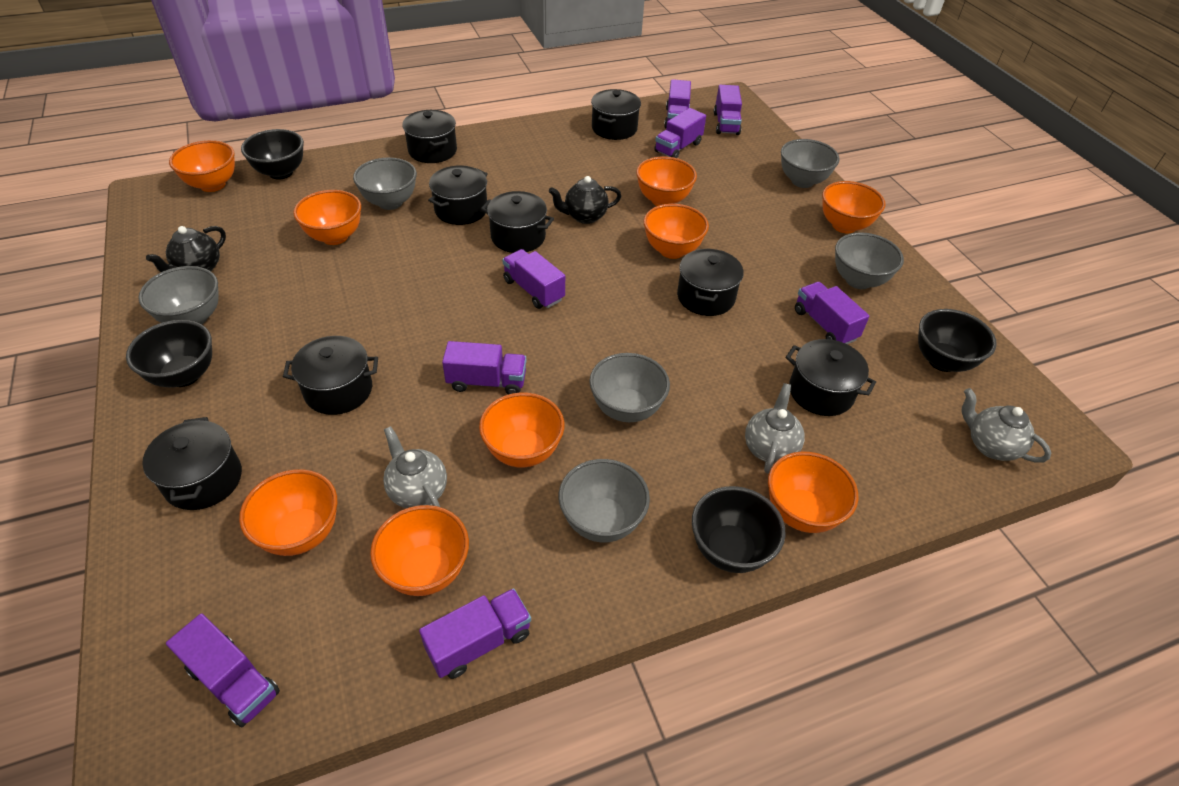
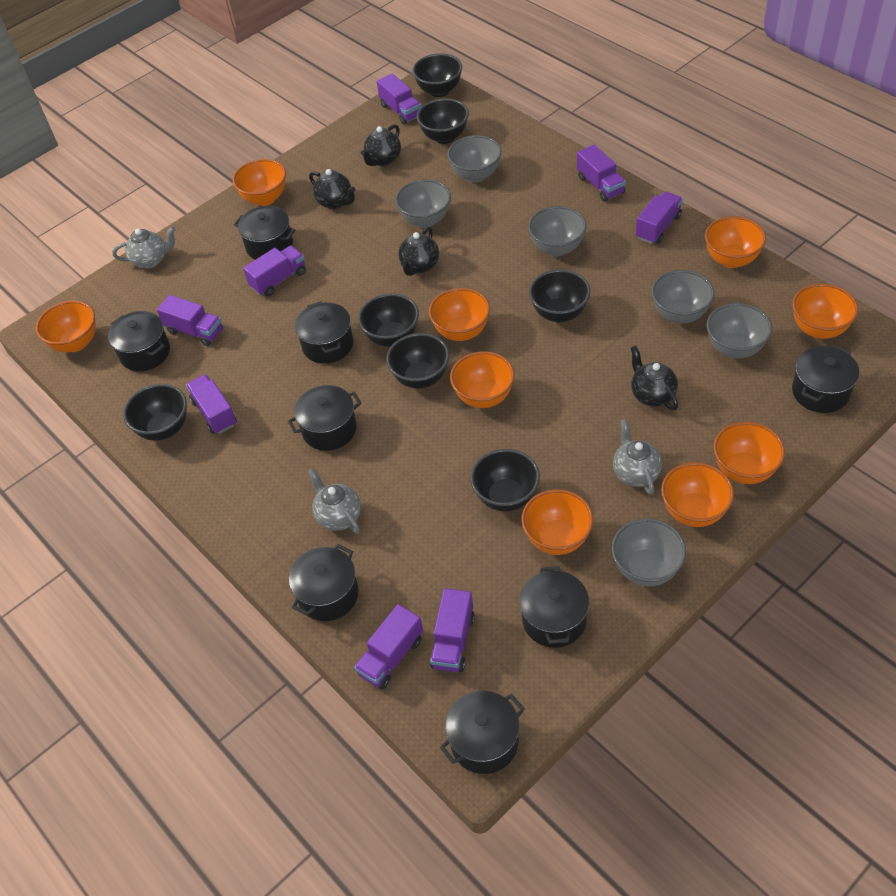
black bowl: [126,320,212,387] [241,129,304,180] [692,486,786,573] [918,309,997,372] = 4 -> [123,384,187,441] [358,294,419,347] [386,333,449,389] [412,53,462,97] [417,98,469,144] [470,449,540,512] [529,269,590,322] = 7
black teapot: [146,226,226,272] [549,176,621,224] = 2 -> [309,169,356,209] [361,124,401,166] [399,227,439,276] [631,346,678,410] = 4

